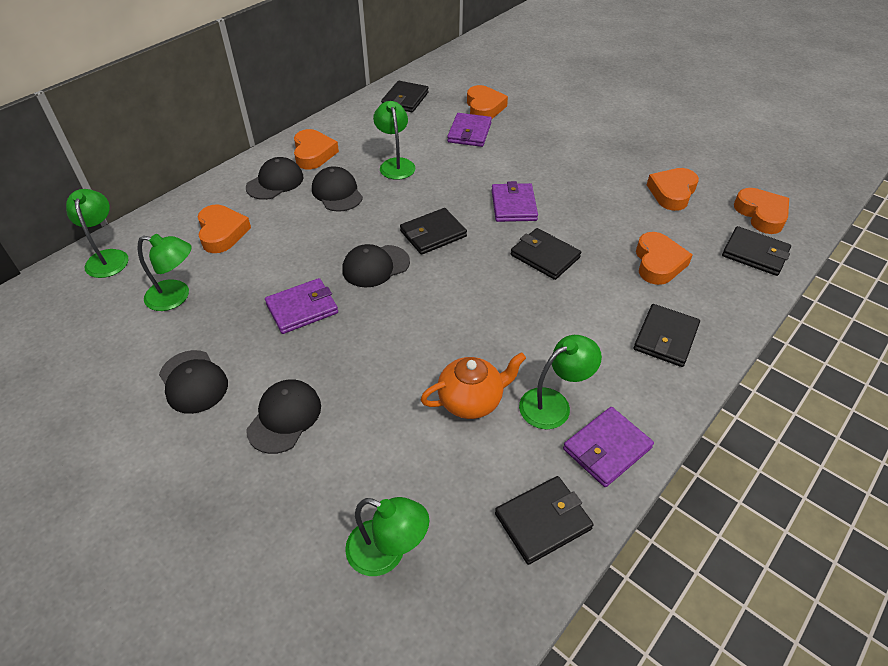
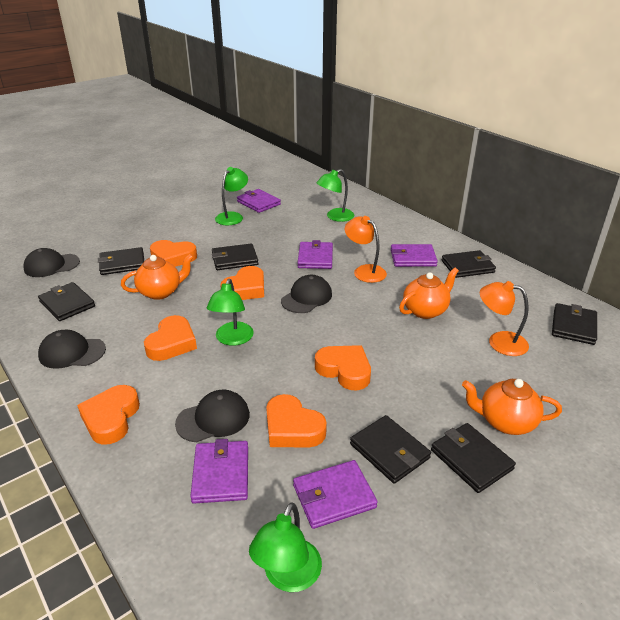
black cap: [159,350,228,414] [246,157,304,200] [246,379,321,454] [312,166,363,212] [342,244,410,288] = 5 -> [23,248,80,277] [38,330,106,369] [175,390,250,442] [281,275,332,313] = 4
black wallet: [381,81,429,112] [400,208,467,255] [495,476,594,565] [511,228,581,280] [634,304,700,367] [722,226,791,276] = 6 -> [38,282,95,321] [98,247,144,275] [212,244,259,270] [350,415,431,484] [431,423,516,493] [441,250,496,278] [552,303,597,345] = 7
green lamp: [66,189,129,278] [137,234,192,311] [345,497,429,576] [373,101,416,180] [519,335,602,429] = 5 -> [207,279,254,346] [215,167,248,225] [249,503,322,592] [316,169,354,222] = 4
orange lamp: none = 0 -> [345,216,387,283] [480,281,529,356] = 2
orange teapot: [420,352,526,419] = 1 -> [121,254,194,300] [399,267,459,319] [462,379,562,435] = 3
purple wallet: [265,278,338,334] [447,113,492,147] [492,181,538,222] [563,407,654,487] = 4 -> [190,439,248,503] [237,189,281,213] [293,460,378,529] [298,240,333,269] [391,244,438,267] = 5

